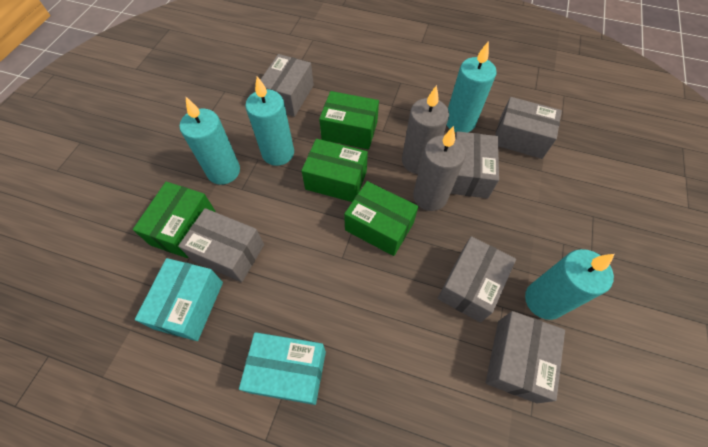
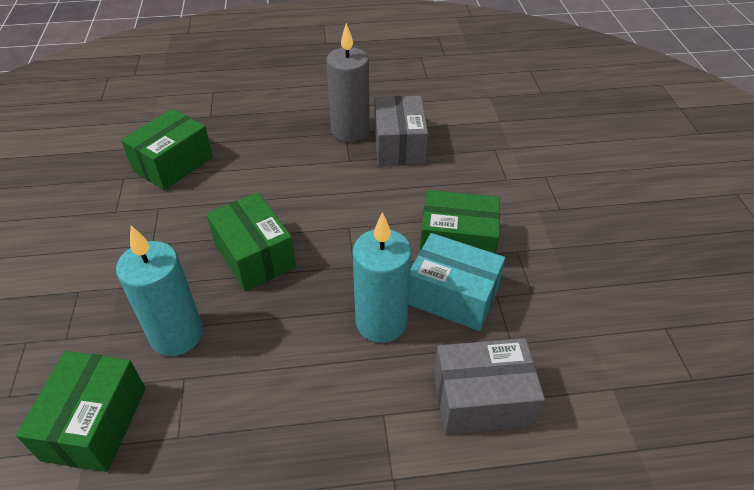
grey box: [178,208,264,282] [260,54,314,117] [437,236,516,323] [451,131,499,198] [486,311,565,403] [495,97,562,159] = 6 -> [374,96,428,166] [434,338,545,435] = 2
grey candle: [402,85,449,174] [413,126,466,211] = 2 -> [326,23,370,142] = 1
turquoise box: [135,258,223,341] [239,332,326,405] = 2 -> [408,233,505,331] = 1
turquoise candle: [180,97,240,185] [245,76,294,166] [447,41,496,133] [525,249,615,320] = 4 -> [116,226,203,356] [353,212,412,343] = 2

